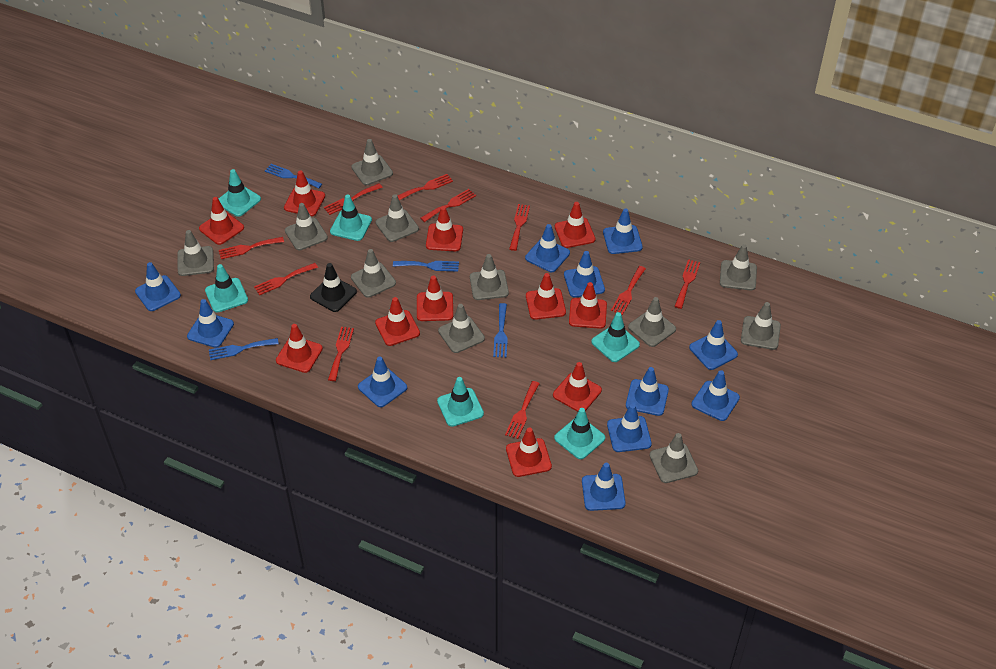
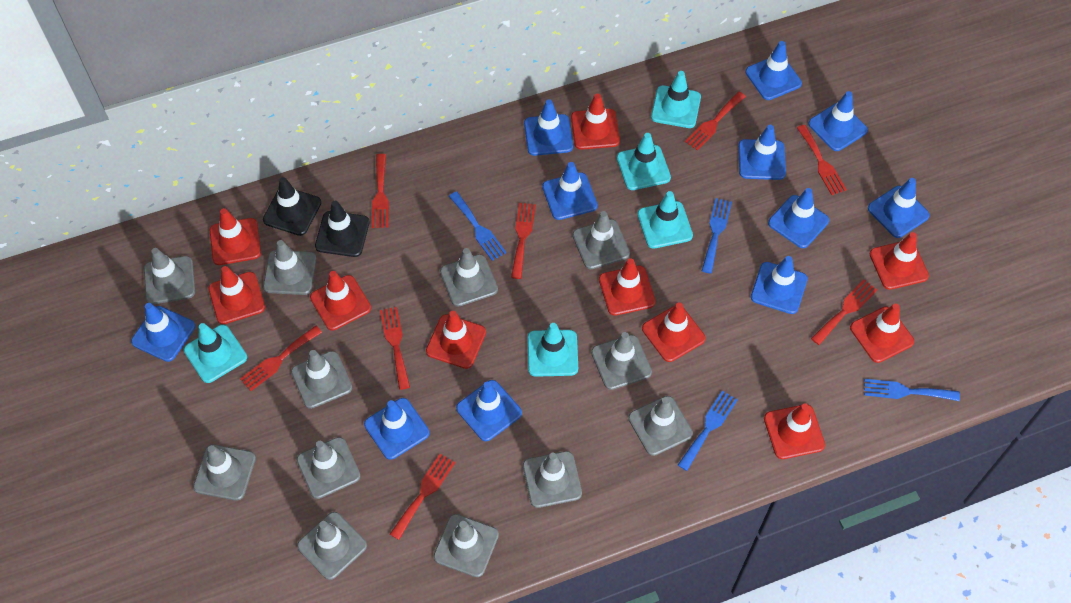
black traffic cone: [310,263,357,312] = 1 -> [263,177,321,236] [315,201,370,257] = 2
grey traffic cone: [177,230,214,276] [285,203,328,250] [351,139,393,185] [351,249,396,298] [376,194,419,242] [438,304,485,353] [470,254,509,300] [628,297,676,347] [650,433,698,483] [720,244,757,291] [741,302,781,350] = 11 -> [144,248,195,305] [193,444,256,501] [263,240,316,295] [291,350,352,409] [297,437,361,499] [297,512,367,580] [434,514,499,577] [440,248,498,307] [523,451,582,508] [573,211,630,269] [591,332,652,390] [628,396,693,456] = 12
red fork: [219,237,284,259] [254,263,318,295] [324,183,383,215] [328,327,354,381] [397,174,453,200] [421,189,476,222] [505,381,540,439] [509,204,530,251] [611,266,646,315] [674,259,700,309] = 10 -> [240,325,322,391] [372,154,389,228] [380,307,410,390] [390,454,455,540] [511,203,536,279] [685,92,746,151] [797,125,847,195] [811,280,877,345] = 8
red traffic cone: [199,197,244,245] [276,324,323,373] [284,170,325,216] [375,297,420,346] [417,276,453,321] [426,206,463,251] [506,427,552,477] [526,273,566,320] [553,362,602,412] [555,202,596,248] [569,282,607,329] = 11 -> [208,266,265,324] [210,208,261,265] [310,271,371,331] [426,311,486,369] [571,93,620,150] [599,258,656,316] [642,302,706,362] [764,403,825,459] [850,304,914,363] [870,232,929,290] = 10
turquoise traffic cone: [205,264,248,313] [218,169,261,217] [330,194,372,241] [437,377,484,427] [554,408,605,459] [591,312,640,362] = 6 -> [184,323,247,383] [527,323,578,377] [617,133,671,190] [637,191,693,249] [651,71,701,128] = 5

